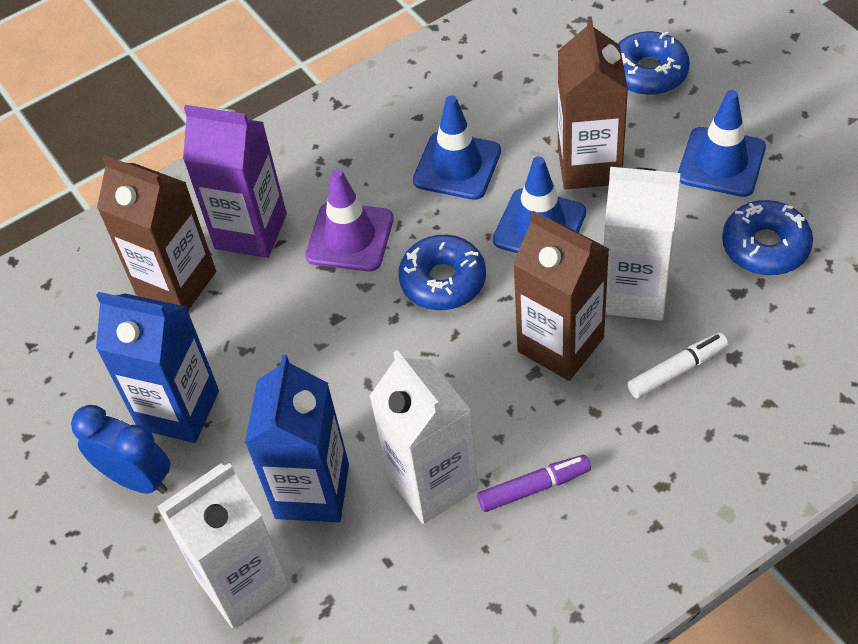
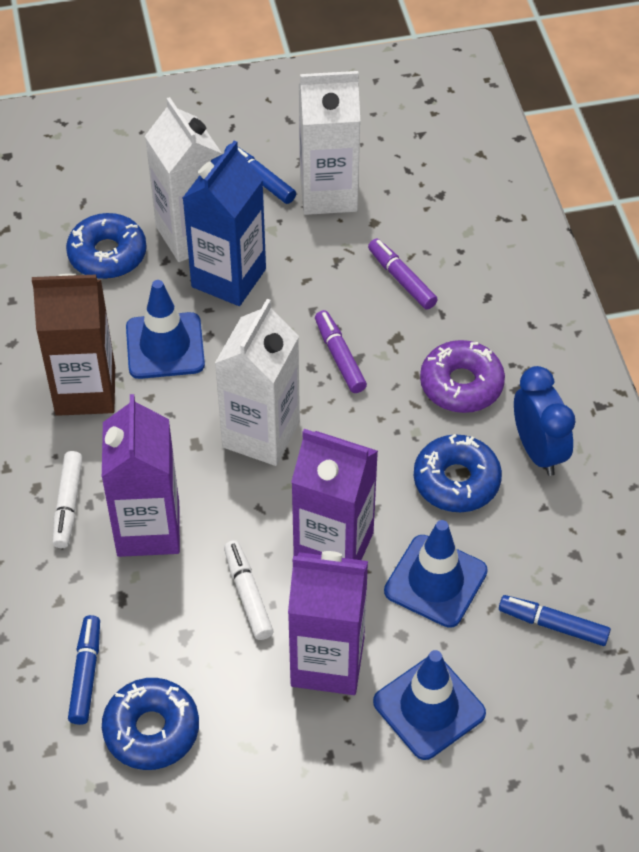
blue carton: [96,292,219,443] [245,355,349,523] = 2 -> [183,141,266,306] = 1
blue marker: none = 0 -> [68,615,100,725] [224,144,296,204] [499,595,611,646] = 3
brown carton: [97,155,216,310] [513,211,609,381] [558,16,628,190] = 3 -> [32,274,115,416] = 1
purple carton: [183,105,287,258] = 1 -> [102,394,180,557] [288,551,368,695] [291,429,378,560] = 3
purple donut: none = 0 -> [420,340,505,413] = 1
purple marker: [477,455,591,512] = 1 -> [315,310,367,393] [368,239,438,310] = 2
purple traffic cone: [305,169,394,272] = 1 -> none = 0
white marker: [627,333,728,398] = 1 -> [52,451,83,548] [224,540,273,640] = 2

